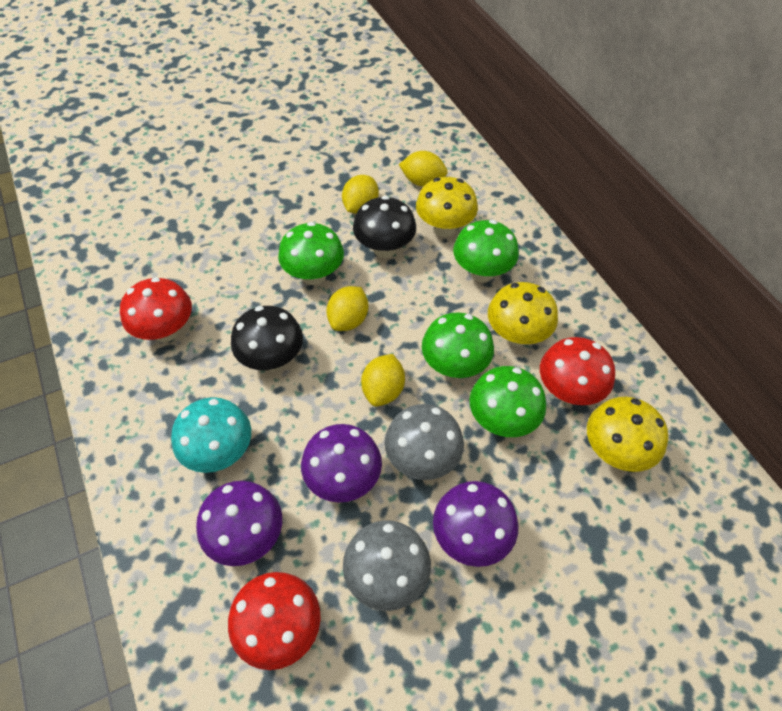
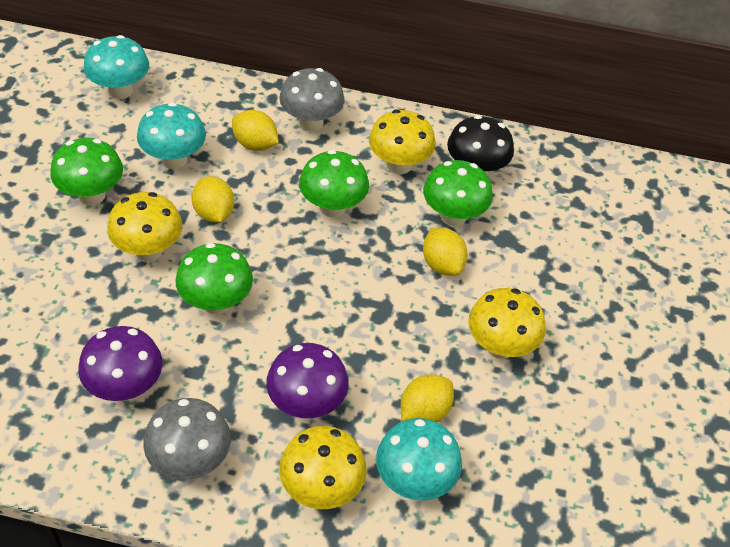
black mushroom: [231,306,303,371] [353,196,416,258] = 2 -> [447,115,514,175] = 1
purple mushroom: [196,481,282,566] [301,424,382,503] [433,481,519,567] = 3 -> [78,326,162,401] [266,343,349,418] = 2
red mushroom: [120,277,192,342] [228,572,321,670] [540,337,615,405] = 3 -> none = 0
turquoise mushroom: [171,397,251,473] = 1 -> [84,35,149,99] [137,102,206,169] [376,418,462,500] = 3
yellow mushroom: [416,177,478,237] [488,282,558,346] [587,397,668,472] = 3 -> [107,192,182,261] [279,426,367,509] [369,110,436,174] [468,288,546,359] = 4

